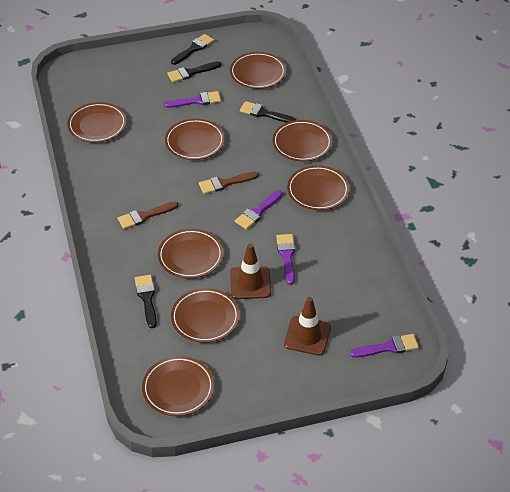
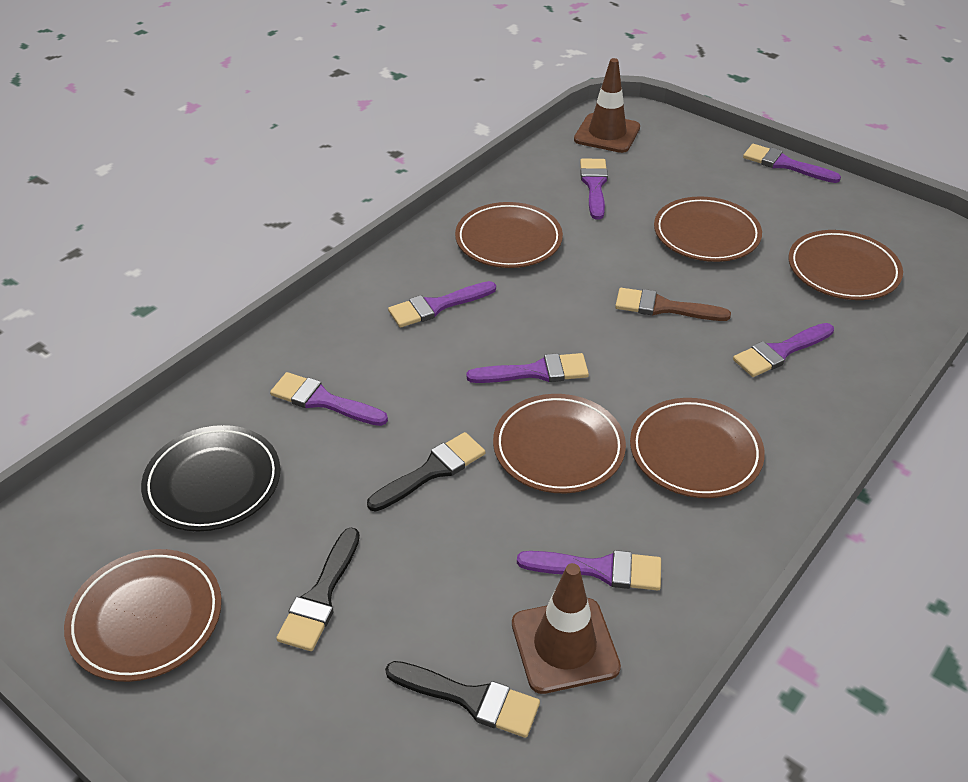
black brush: [135,275,157,329] [167,61,221,82] [171,34,214,65] [240,101,296,123] = 4 -> [276,527,360,651] [367,432,485,511] [385,661,540,738] = 3
black plate: none = 0 -> [141,425,281,531] = 1
brown brush: [118,201,178,229] [199,172,259,194] = 2 -> [615,288,731,321] = 1
brown plate: [67,102,127,143] [142,356,214,416] [158,229,223,278] [165,119,225,160] [171,288,240,343] [230,52,286,89] [272,120,332,161] [287,165,350,210] = 8 -> [64,549,222,682] [455,202,563,268] [493,394,626,493] [630,398,765,498] [654,196,762,262] [789,230,903,300] = 6
purple brush: [164,91,221,108] [235,190,283,229] [276,234,295,285] [350,334,419,358] = 4 -> [270,372,388,426] [388,281,496,328] [466,353,589,383] [517,550,661,590] [580,159,608,220] [733,323,834,377] [743,144,841,183] = 7

